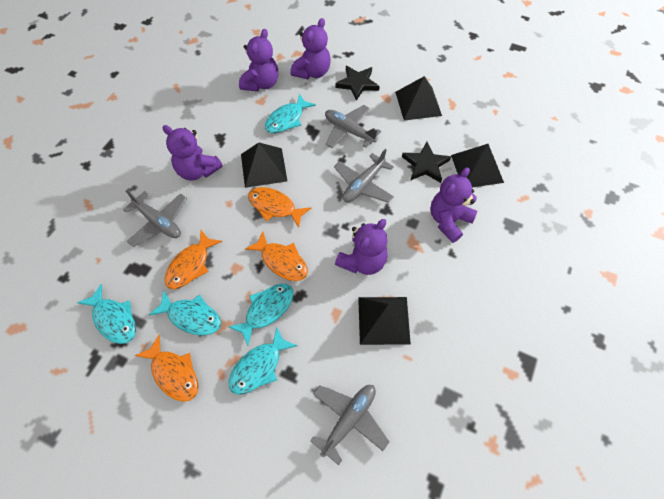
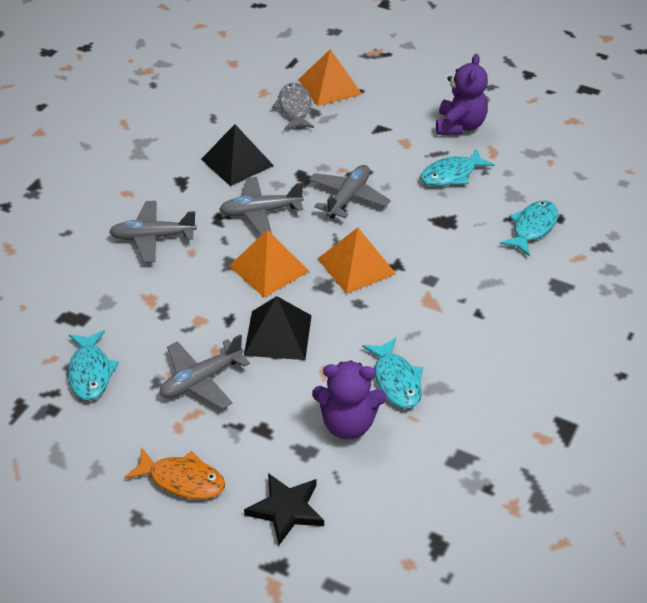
black pyramid: [241,142,287,188] [358,297,411,345] [395,76,442,121] [451,144,504,187] = 4 -> [201,124,274,186] [244,296,312,360] = 2
black star: [335,66,380,101] [402,142,451,183] = 2 -> [244,473,324,545] = 1
grey fish: none = 0 -> [272,83,314,130] = 1
orange fish: [134,335,199,402] [164,230,222,289] [245,231,308,281] [248,187,311,228] = 4 -> [124,447,225,499] = 1
orange pyramid: none = 0 -> [229,230,310,297] [298,49,362,106] [318,227,396,294] = 3
purple teddy bear: [162,125,223,181] [239,29,278,92] [290,18,331,79] [335,219,388,275] [430,167,477,243] = 5 -> [312,360,387,439] [436,54,488,135] = 2
turquoise fish: [77,284,136,344] [149,291,221,335] [229,284,293,346] [229,327,298,394] [265,93,316,133] = 5 -> [68,330,119,401] [362,338,423,408] [420,149,494,186] [500,201,558,256] = 4

